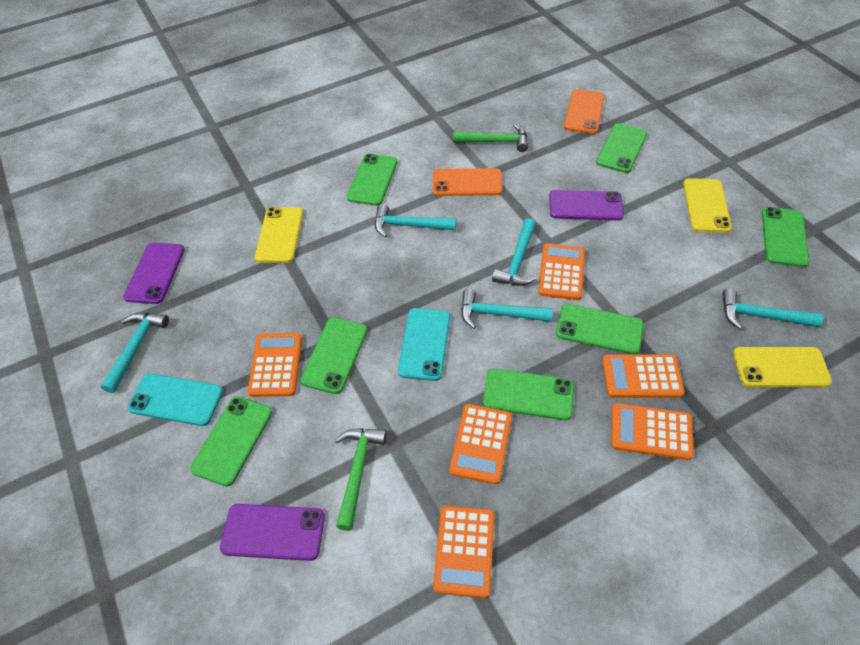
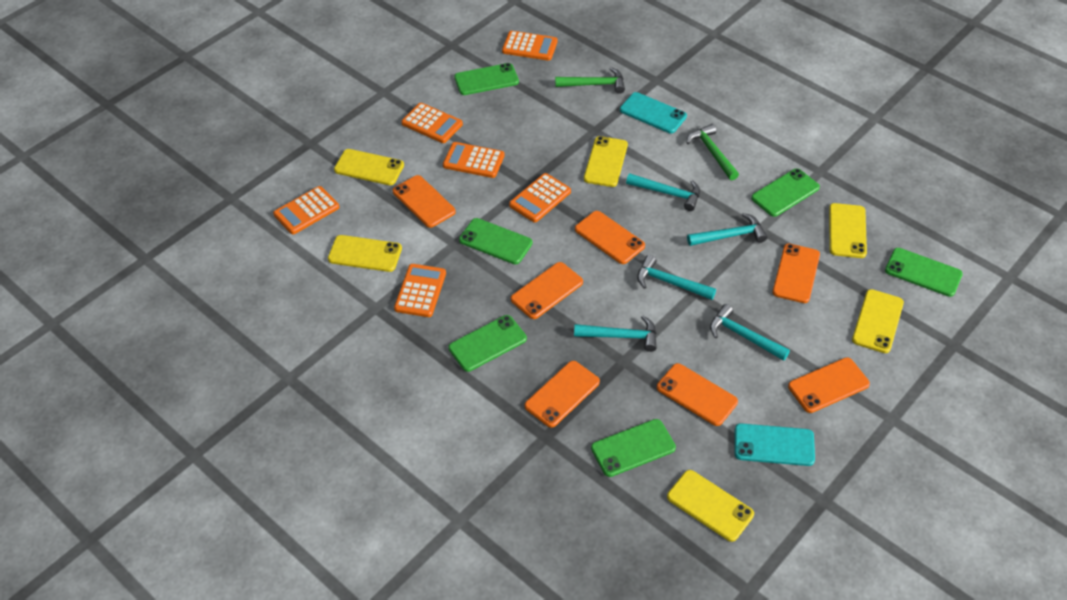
green phone: [190,396,272,486] [300,318,368,394] [347,154,397,206] [483,369,574,420] [556,304,644,354] [596,123,647,173] [762,207,810,267] = 7 -> [448,315,527,372] [454,63,519,95] [459,218,533,264] [591,419,676,477] [751,168,820,217] [885,248,963,297] = 6
orange phone: [433,168,503,196] [564,89,605,134] = 2 -> [393,175,456,228] [511,262,583,319] [525,361,600,428] [575,211,645,264] [657,363,738,426] [772,243,820,303] [788,357,870,413] = 7
purple phone: [123,242,185,304] [220,504,325,561] [549,190,624,221] = 3 -> none = 0
yellow phone: [255,207,303,263] [683,178,732,233] [733,347,832,387] = 3 -> [328,235,402,272] [334,149,404,185] [584,136,628,187] [667,470,754,542] [829,203,867,258] [852,289,904,353] = 6

